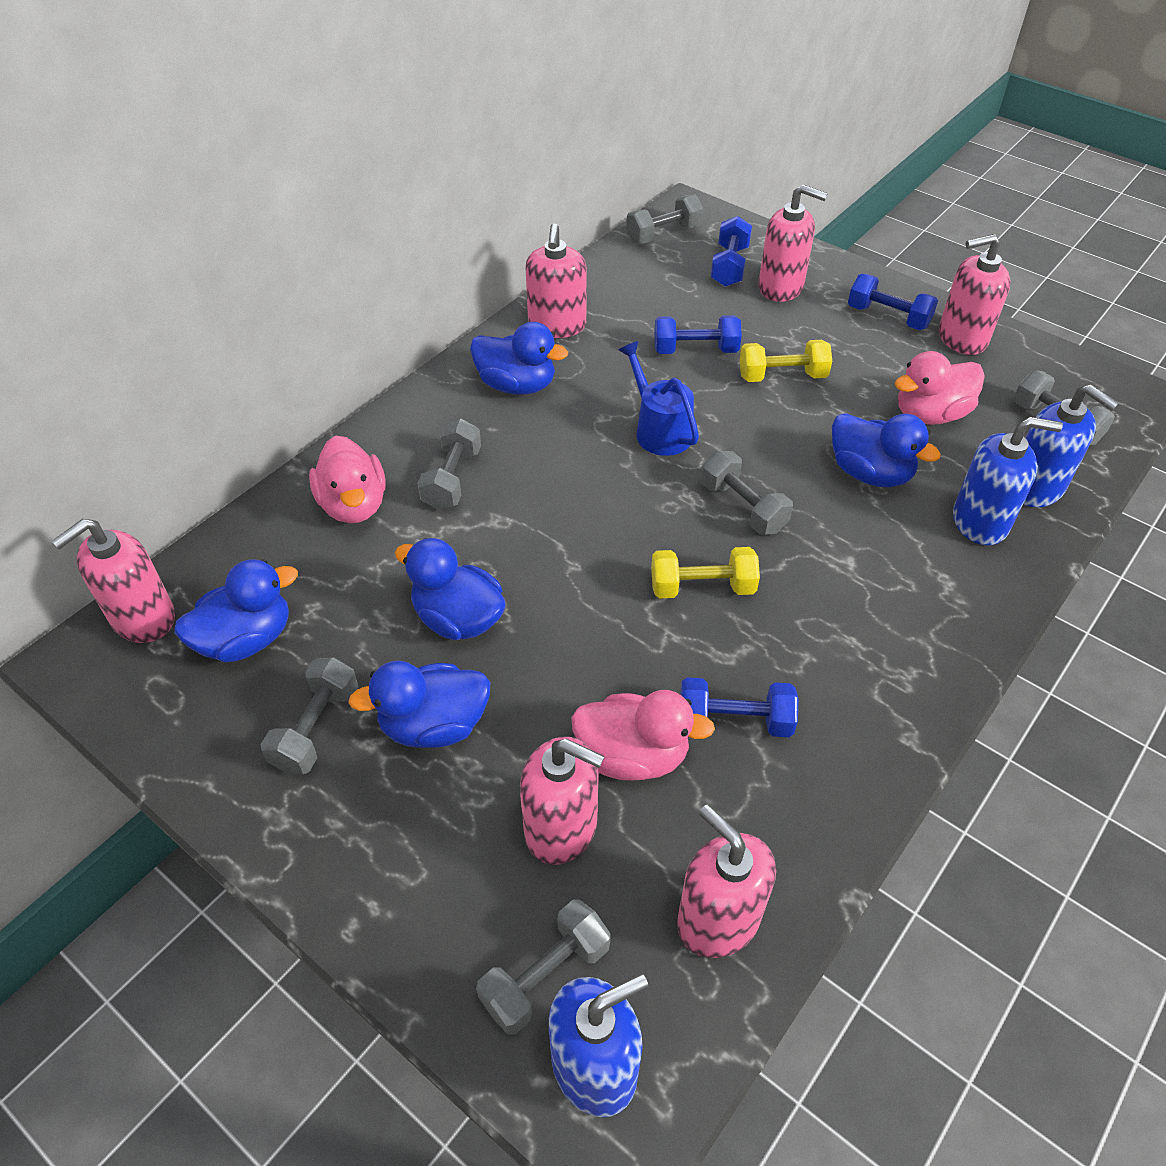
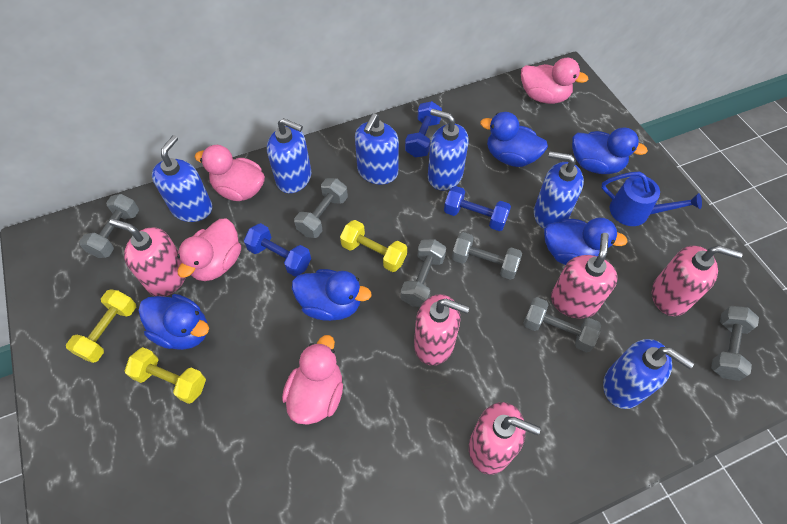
blue dumbbell: [654,315,742,354] [680,677,799,737] [711,216,752,287] [848,274,938,330] = 4 -> [244,223,311,276] [405,101,442,158] [444,186,511,231] = 3
blue soap dispenser: [549,973,648,1117] [953,417,1063,545] [1023,385,1119,507] = 3 -> [152,135,212,222] [267,118,311,193] [355,113,399,185] [428,109,469,191] [534,151,584,229] [603,339,694,409] = 6
pink duck: [309,436,386,523] [571,690,715,781] [895,351,985,425] = 3 -> [177,219,241,281] [195,145,265,201] [282,335,343,425] [521,58,589,104] = 4
pink soap dispenser: [51,519,175,643] [520,737,605,865] [525,224,587,338] [677,805,776,958] [758,184,828,302] [939,234,1011,355] = 6 -> [109,219,186,297] [414,294,469,366] [469,402,541,475] [551,233,618,318] [652,246,743,316] = 5
yellow dumbbell: [651,547,760,598] [740,340,832,382] = 2 -> [66,289,136,363] [125,347,206,404] [340,220,407,272] = 3

